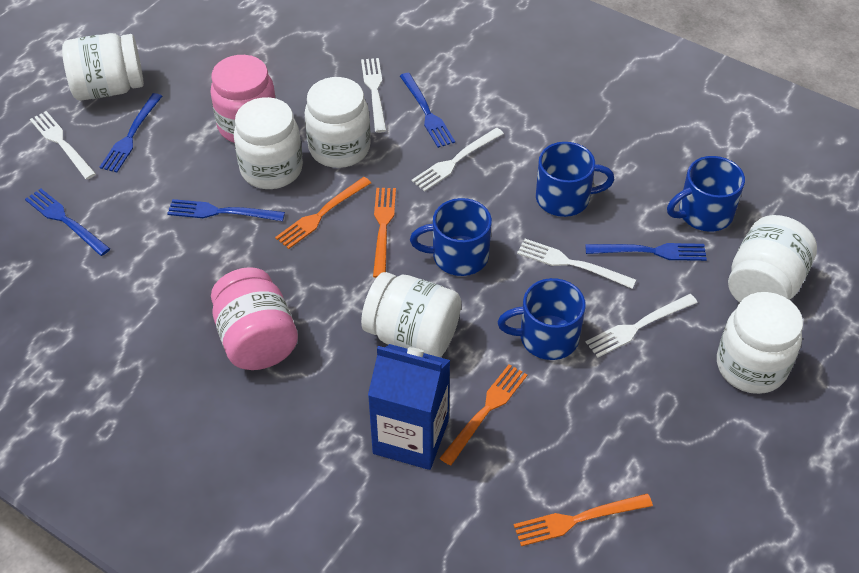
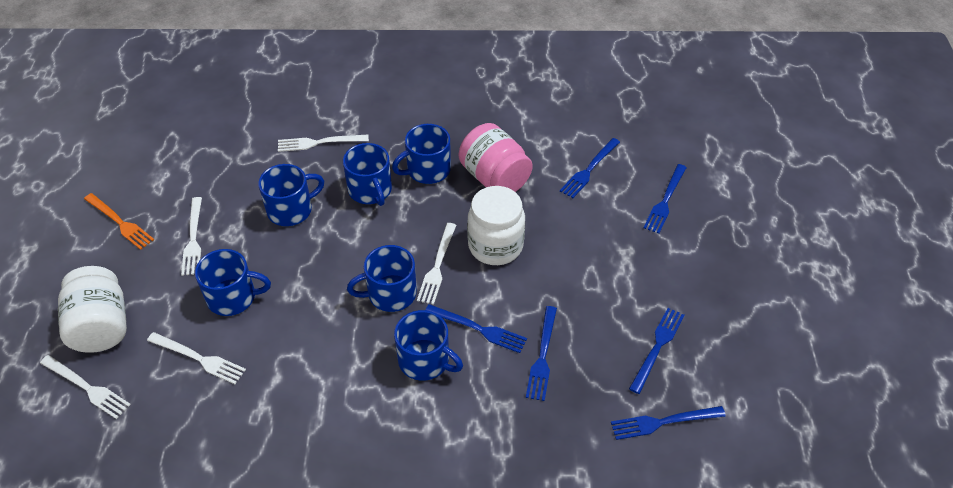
blue carton: [368,344,450,470] = 1 -> none = 0
blue fork: [25,188,110,256] [100,93,162,172] [167,199,285,221] [400,73,455,148] [585,243,707,261] = 5 -> [426,304,527,353] [526,306,557,401] [560,138,620,198] [611,406,726,440] [629,308,684,394] [643,164,687,234] = 6
blue mug: [410,198,492,276] [498,278,586,360] [536,142,615,217] [667,156,745,232] = 4 -> [195,249,271,316] [258,164,324,226] [343,143,392,206] [347,245,417,312] [392,124,451,184] [394,310,463,381] = 6
orange fork: [275,177,371,249] [373,188,396,278] [440,364,528,466] [514,493,653,546] = 4 -> [84,193,154,250] = 1
pink jar: [210,55,276,143] [211,267,298,370] = 2 -> [459,123,533,192] = 1
white jar: [62,33,144,101] [234,97,303,189] [304,77,371,168] [361,272,461,357] [717,292,803,394] [728,215,817,303] = 6 -> [58,266,127,353] [467,186,525,265] = 2

